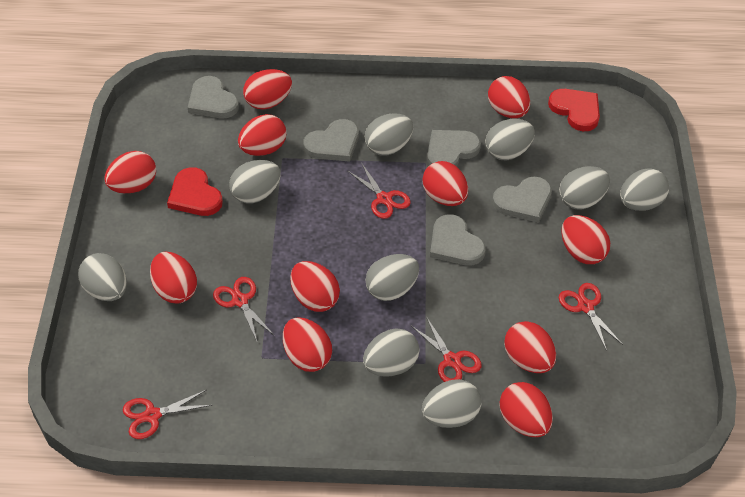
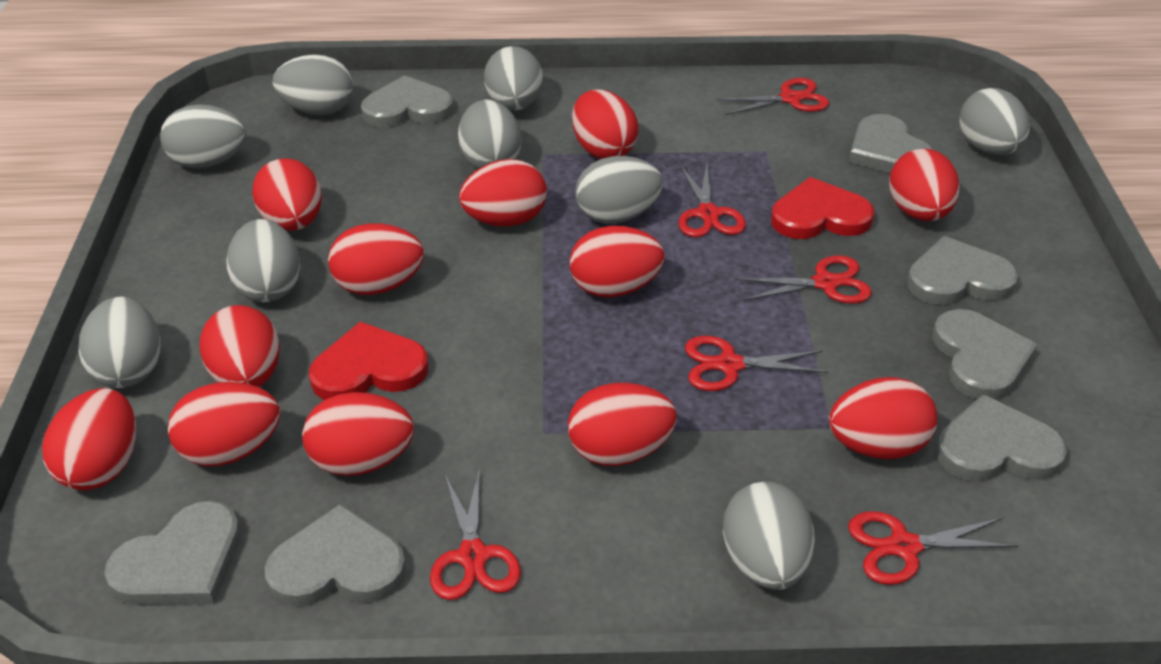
grey heart: [188,76,239,118] [304,119,359,162] [427,130,481,167] [430,215,486,266] [492,177,552,223] = 5 -> [104,501,241,605] [264,504,406,607] [361,75,454,127] [849,114,933,173] [907,236,1018,305] [932,309,1038,400] [936,394,1067,482] = 7
red egg: [105,151,156,193] [150,252,197,303] [238,114,287,156] [243,69,292,110] [283,317,332,372] [290,261,340,312] [422,161,468,206] [488,76,530,118] [499,382,553,437] [504,321,556,373] [561,215,610,264] = 11 -> [42,388,136,490] [168,382,280,467] [199,305,280,387] [252,158,322,231] [302,392,414,476] [328,223,424,295] [459,159,547,227] [568,383,677,466] [570,226,664,297] [572,89,638,159] [829,377,937,459] [889,149,960,221] = 12
red scissors: [123,390,212,439] [213,277,275,341] [348,164,411,219] [411,316,482,382] [559,283,623,351] = 5 -> [430,467,521,600] [678,165,746,237] [685,336,828,391] [717,78,829,115] [735,255,872,304] [848,511,1018,585] = 6

